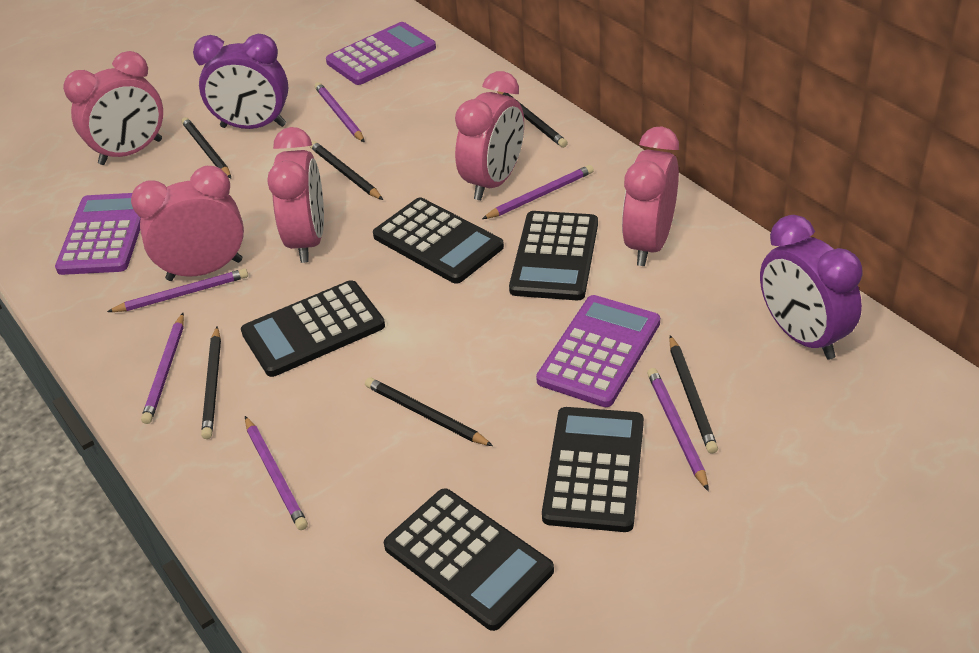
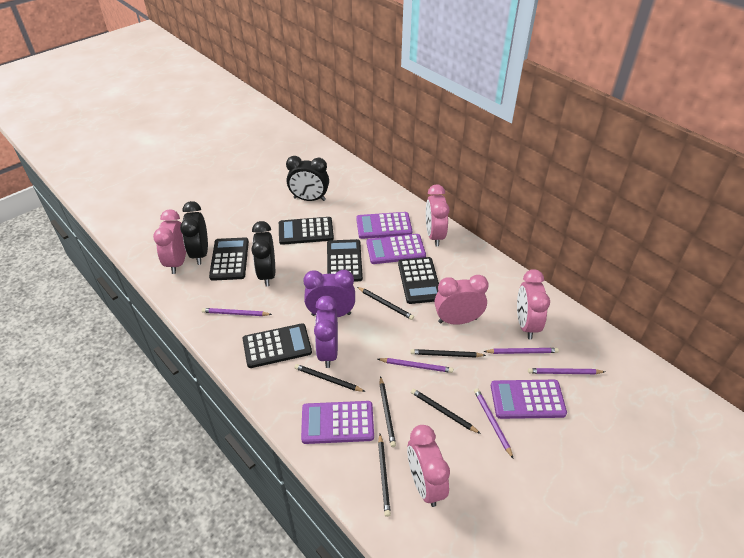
black clock: none = 0 -> [180,201,208,265] [251,221,275,287] [286,156,329,201] = 3
purple calculator: [55,193,141,275] [326,22,436,85] [536,295,660,407] = 3 -> [301,401,374,444] [356,212,412,239] [366,234,426,264] [491,380,567,419] = 4
purple pencil: [107,269,248,312] [141,313,184,424] [245,416,308,530] [315,82,365,143] [482,165,594,219] [647,368,709,491] = 6 -> [202,308,272,316] [378,358,453,373] [474,388,514,459] [484,348,559,354] [528,368,605,374] = 5

